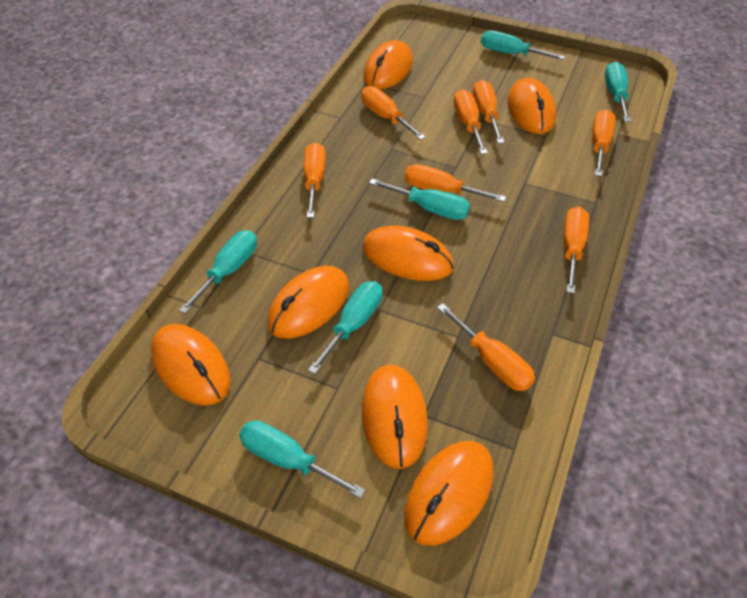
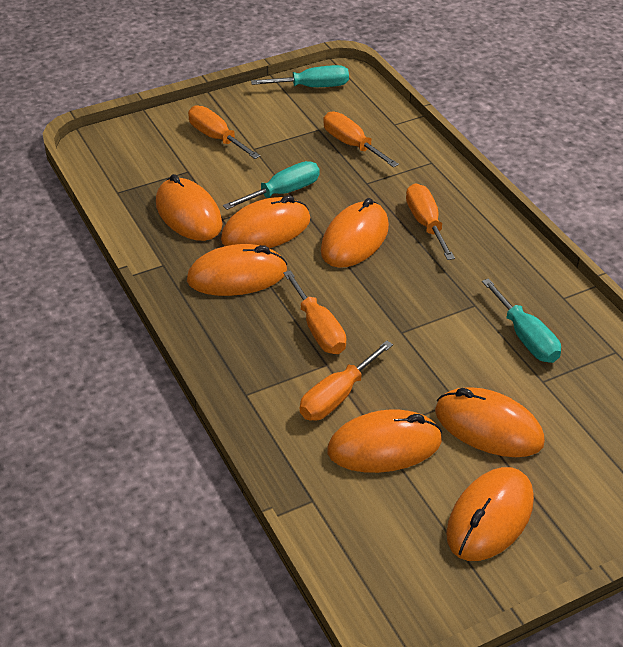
orange screwdriver: [304,142,326,218] [361,86,426,140] [405,164,506,202] [437,303,535,391] [454,89,488,154] [473,80,505,143] [563,207,589,294] [592,109,616,177] = 8 -> [188,105,260,159] [283,270,346,354] [300,340,393,421] [323,112,399,168] [406,184,455,260] = 5
turquoise screwdriver: [179,230,257,314] [239,420,365,498] [308,281,383,374] [369,179,470,220] [481,30,565,60] [605,62,631,122] = 6 -> [223,161,320,210] [251,65,349,87] [482,278,561,363] = 3

